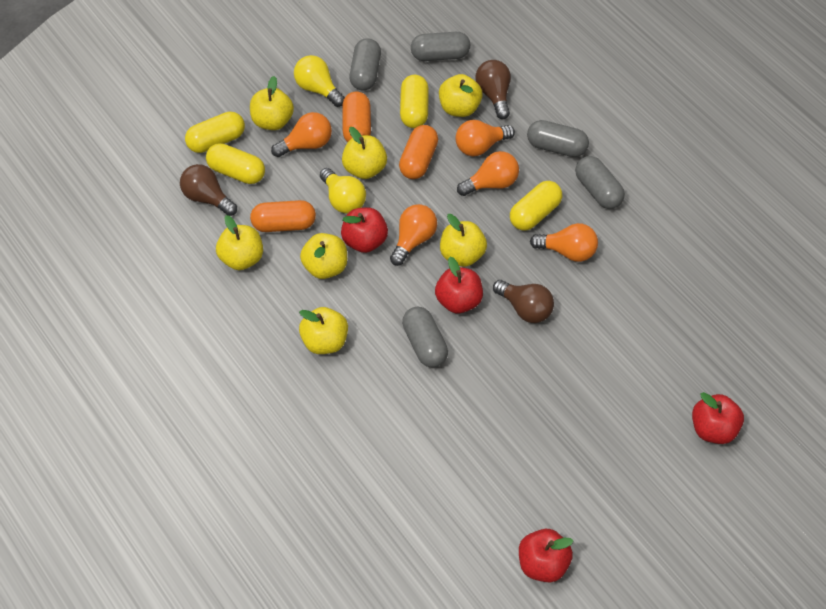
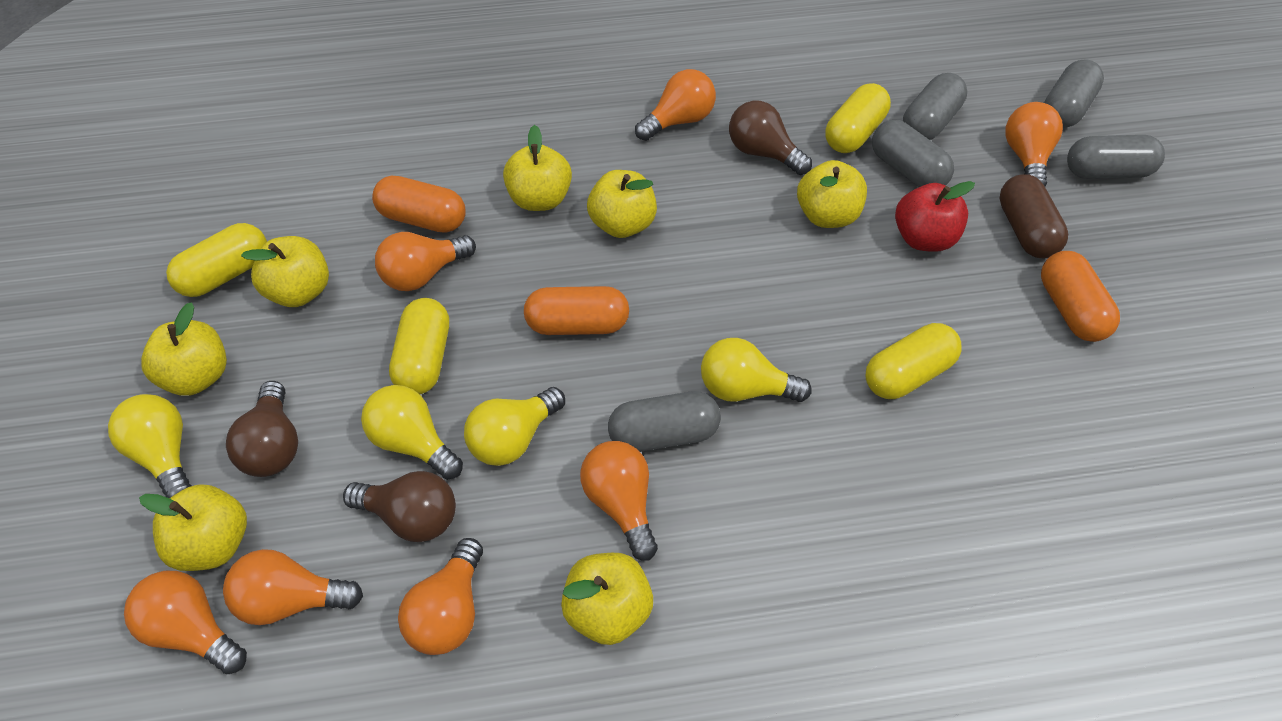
brown capsule: none = 0 -> [999,174,1068,258] = 1
orange light bulb: [271,112,332,157] [390,204,437,266] [455,120,515,156] [457,151,519,196] [530,223,598,262] = 5 -> [124,571,247,674] [223,549,363,625] [375,232,476,291] [398,538,483,655] [580,441,658,561] [635,69,716,141] [1005,102,1063,187] = 7
red apple: [341,207,388,253] [435,257,483,313] [519,529,573,582] [692,392,744,444] = 4 -> [895,181,975,252] = 1
yellow light bulb: [294,55,345,107] [320,168,366,214] = 2 -> [108,394,191,498] [361,385,463,480] [464,387,565,466] [701,338,812,402] = 4

